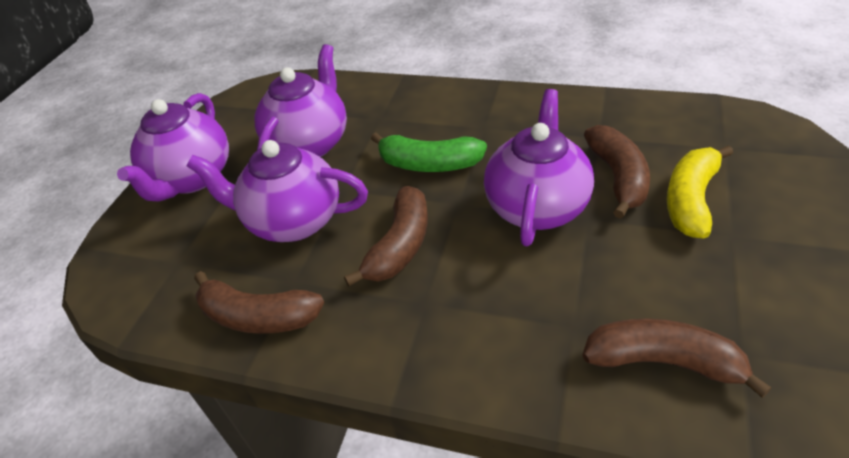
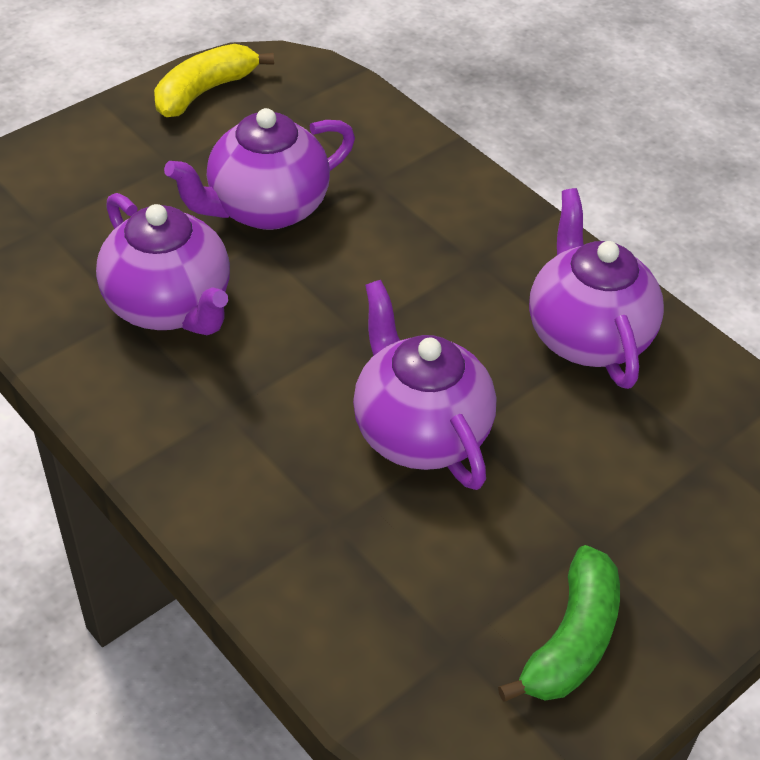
brown banana: [194,271,324,334] [344,186,428,286] [582,318,771,398] [584,125,650,219] = 4 -> none = 0

